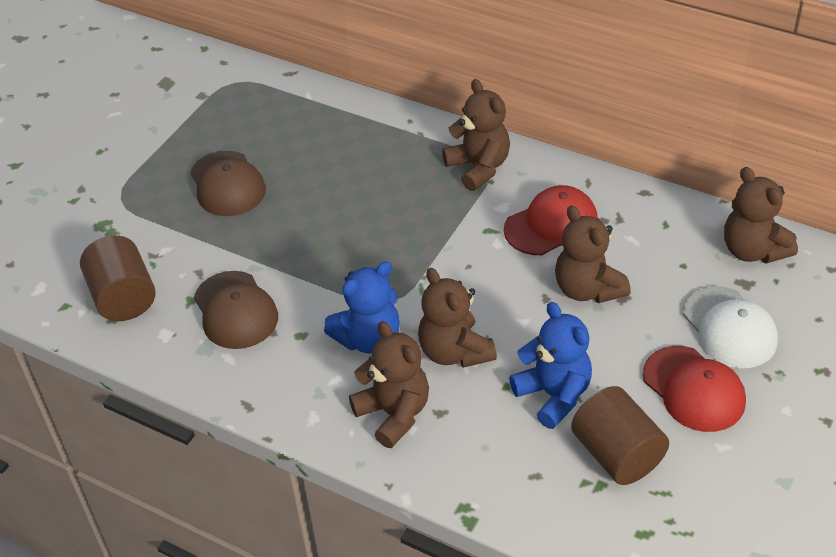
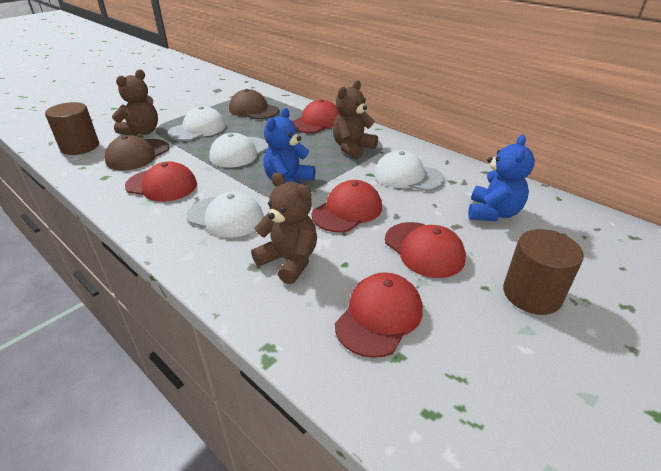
brown teddy bear: [349,321,429,448] [418,268,497,368] [442,79,510,191] [555,205,631,303] [724,167,798,264] = 5 -> [112,69,158,136] [251,173,317,284] [333,80,378,159] = 3
red cap: [504,185,598,255] [643,346,746,432] = 2 -> [125,161,197,202] [292,99,340,133] [311,180,382,232] [335,272,423,358] [385,222,466,278] = 5
white cap: [683,286,778,368] = 1 -> [168,106,226,141] [187,191,264,238] [209,133,269,168] [374,150,445,191] = 4

